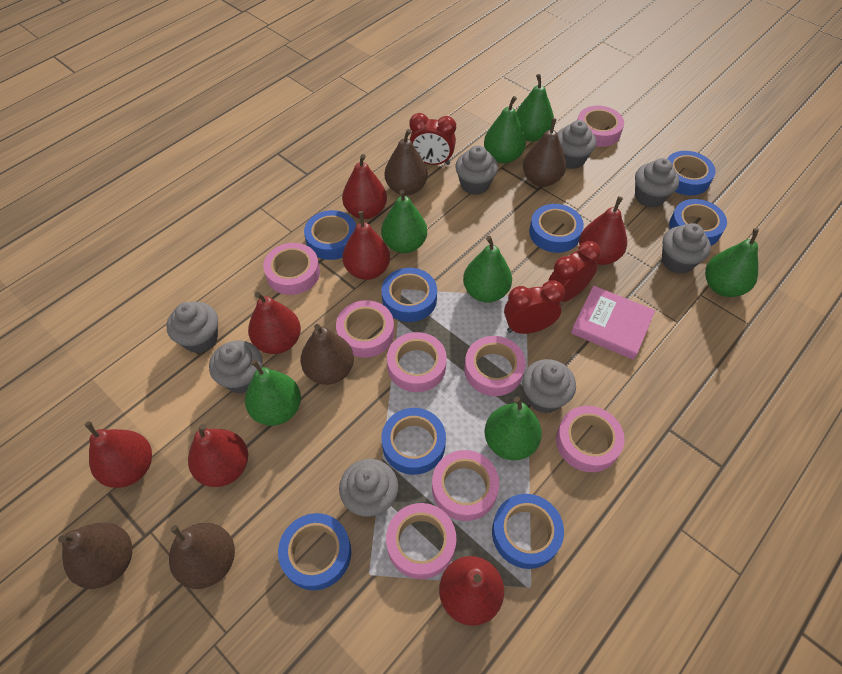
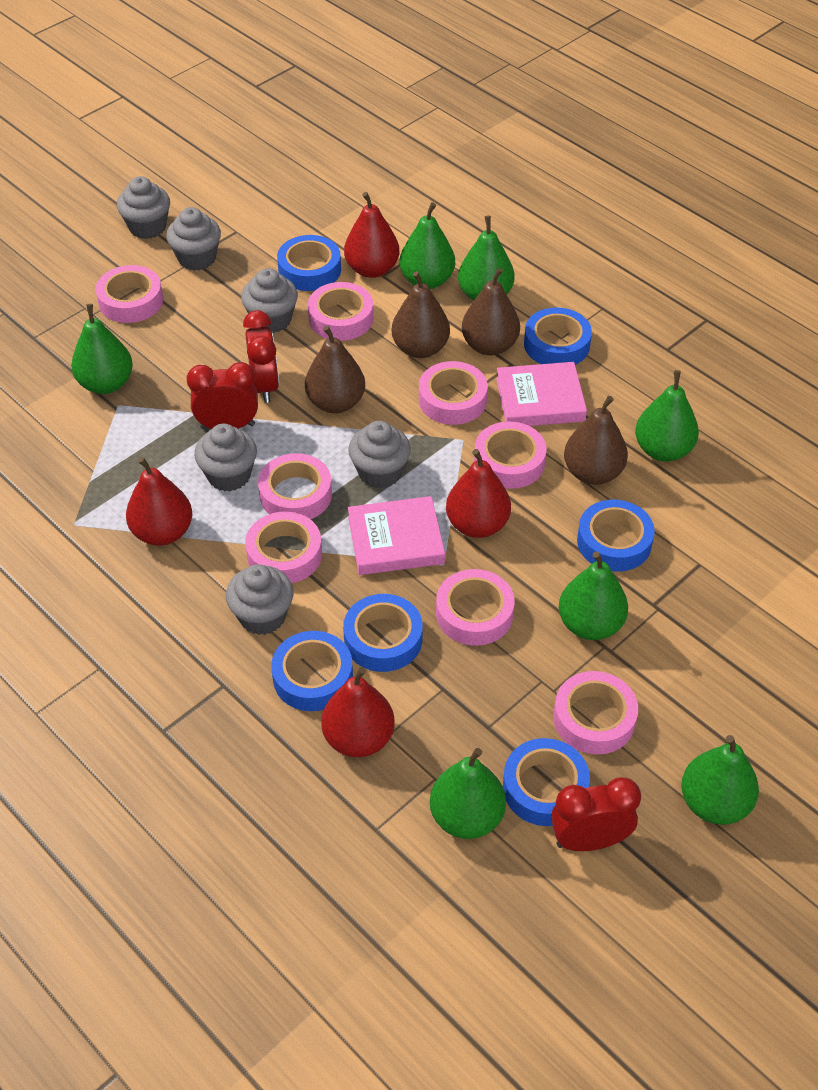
blue tape: [278,513,351,590] [304,210,356,260] [381,268,437,322] [382,408,446,475] [492,494,564,569] [529,204,584,253] [667,151,716,196] [669,199,727,246] = 8 -> [271,631,353,711] [277,235,341,291] [343,594,423,672] [503,738,590,826] [524,308,592,365] [577,500,655,572] = 6
brown pear: [58,523,132,589] [169,523,235,589] [301,324,354,385] [385,129,428,196] [523,118,566,187] = 5 -> [305,326,365,413] [392,271,450,358] [462,268,520,356] [564,396,628,485] = 4
grey cupcake: [166,302,218,353] [209,340,263,394] [339,459,398,517] [455,145,498,195] [522,359,576,413] [557,120,596,169] [635,158,679,208] [662,223,711,274] = 8 -> [117,176,170,239] [166,207,221,271] [194,424,257,491] [226,564,293,635] [241,268,298,333] [348,421,411,489] = 6
pink book: [571,286,655,360] = 1 -> [348,496,445,575] [496,362,587,426] = 2
red pear: [84,421,152,488] [188,424,248,487] [248,292,301,354] [342,154,387,219] [342,211,390,280] [439,556,504,626] [579,196,627,265] = 7 -> [126,457,192,546] [321,667,395,757] [344,192,399,278] [446,449,511,538] = 4

